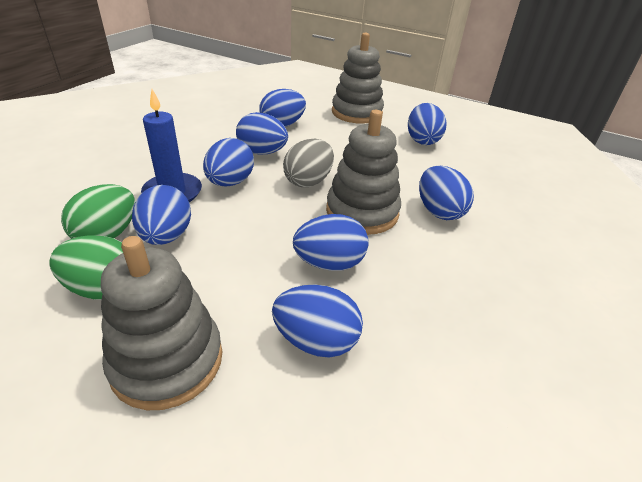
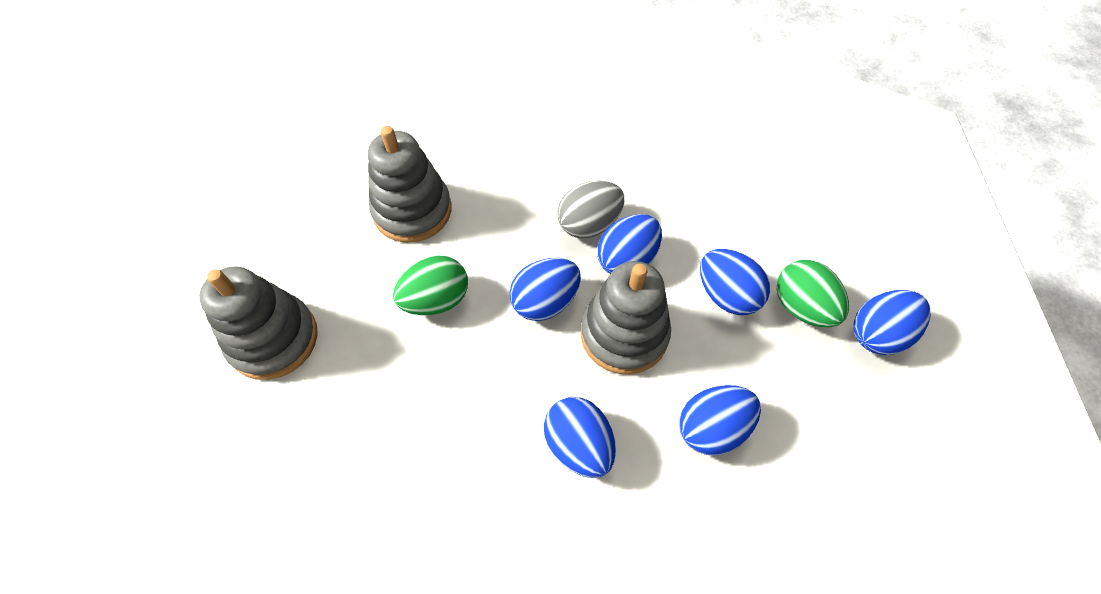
blue candle: [141,89,202,202] = 1 -> none = 0
blue egg: [132,185,191,245] [203,138,254,187] [236,112,288,155] [259,89,306,127] [272,285,363,358] [293,214,369,271] [408,103,446,145] [419,166,474,220] = 8 -> [510,258,581,321] [544,397,616,478] [597,214,662,274] [679,385,761,455] [700,249,770,315] [853,290,931,355] = 6

